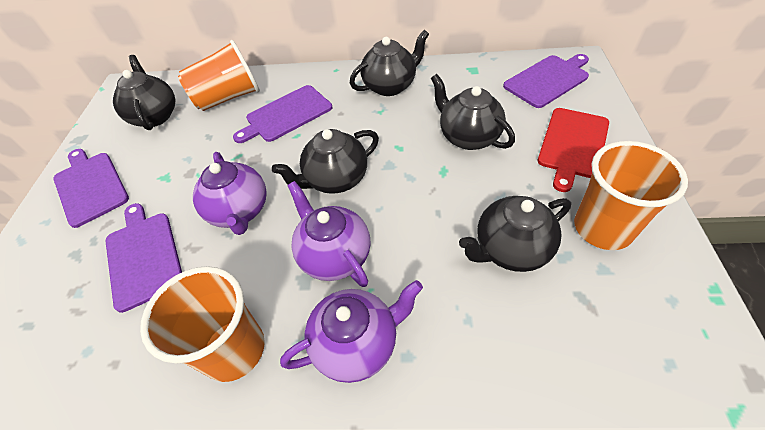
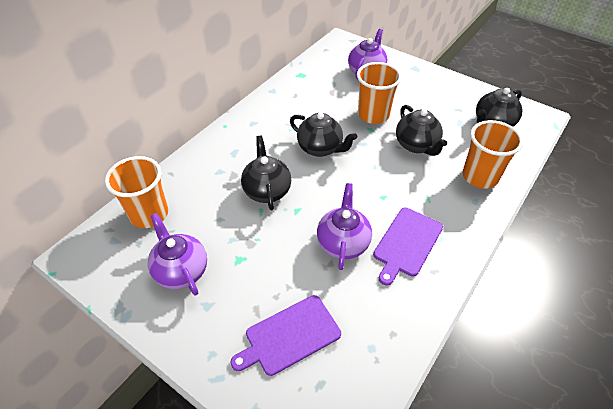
black teapot: [113,55,175,130] [272,129,379,194] [350,30,429,96] [431,74,515,150] [459,196,571,272] = 5 -> [241,136,291,211] [290,112,357,157] [396,105,447,156] [476,88,523,127] = 4
purple cutting board: [53,149,129,228] [105,203,182,313] [233,85,332,143] [503,54,589,108] = 4 -> [230,295,341,376] [373,208,443,285] = 2
red cutting board: [537,108,609,192] = 1 -> none = 0

